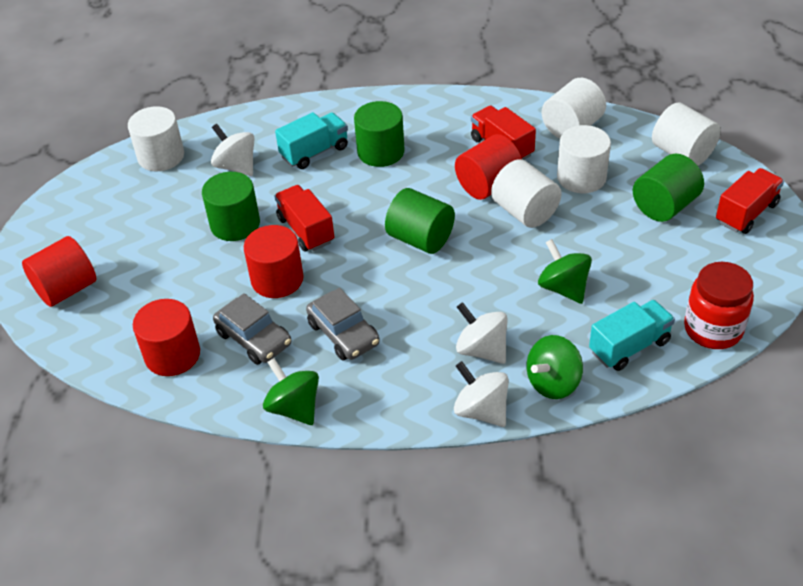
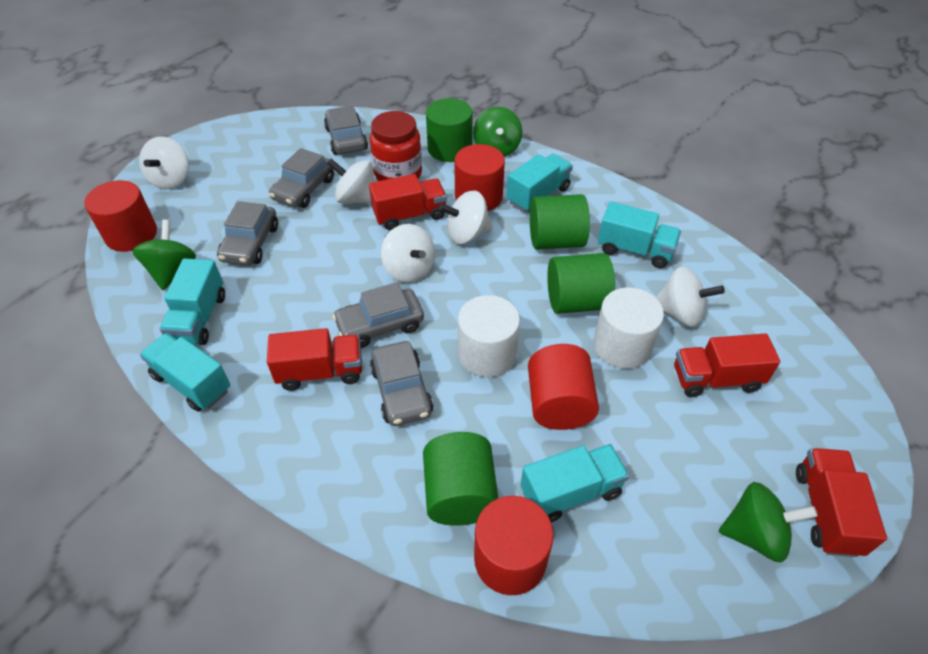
grey car: [213,293,291,365] [306,288,380,361] = 2 -> [217,201,278,265] [269,148,334,208] [324,106,368,155] [333,282,424,348] [370,341,433,426] = 5
red truck: [274,185,334,251] [471,105,536,160] [716,168,784,234] = 3 -> [267,328,362,391] [369,174,447,230] [674,333,780,397] [796,448,887,557] = 4
turquoise truck: [275,112,348,169] [589,300,675,371] = 2 -> [140,333,231,412] [160,258,225,345] [507,154,573,212] [521,444,629,522] [598,202,681,268] = 5
white cylinder: [128,106,184,171] [491,159,562,228] [542,78,606,139] [557,125,611,193] [652,103,721,166] = 5 -> [458,295,520,377] [593,287,664,369] = 2
white spinning top: [211,124,254,176] [454,361,509,427] [456,302,508,364] = 3 -> [139,137,189,189] [327,159,375,204] [381,224,435,283] [439,190,493,244] [655,266,725,327] = 5

